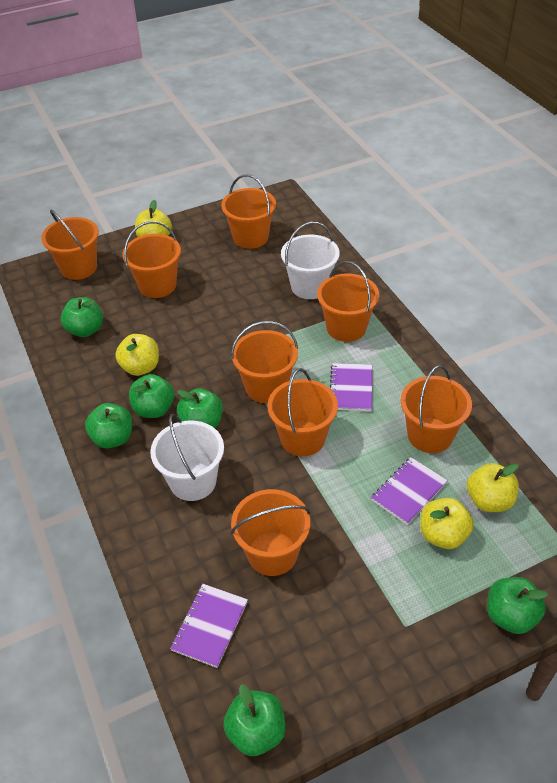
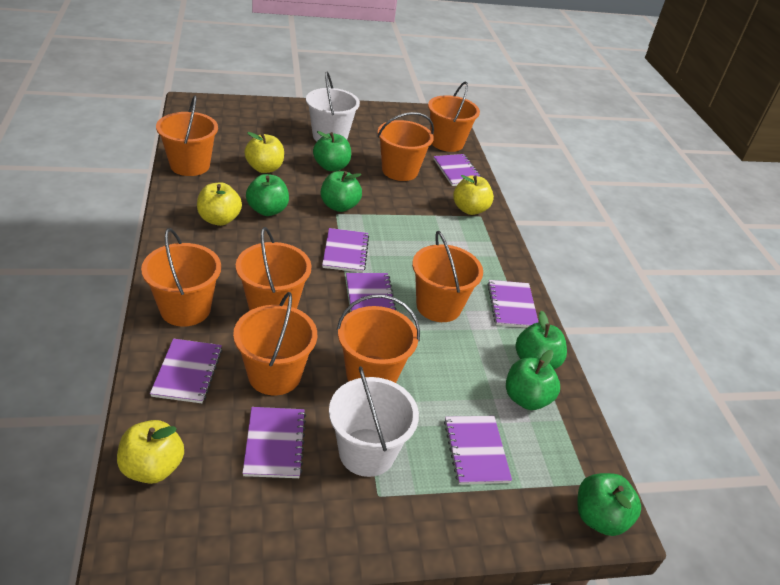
purple notebook: [170,584,248,668] [330,363,372,411] [371,457,448,525] = 3 -> [150,338,222,403] [242,407,306,478] [322,228,369,273] [346,273,396,311] [434,154,481,186] [444,416,512,485] [488,280,538,328] = 7

